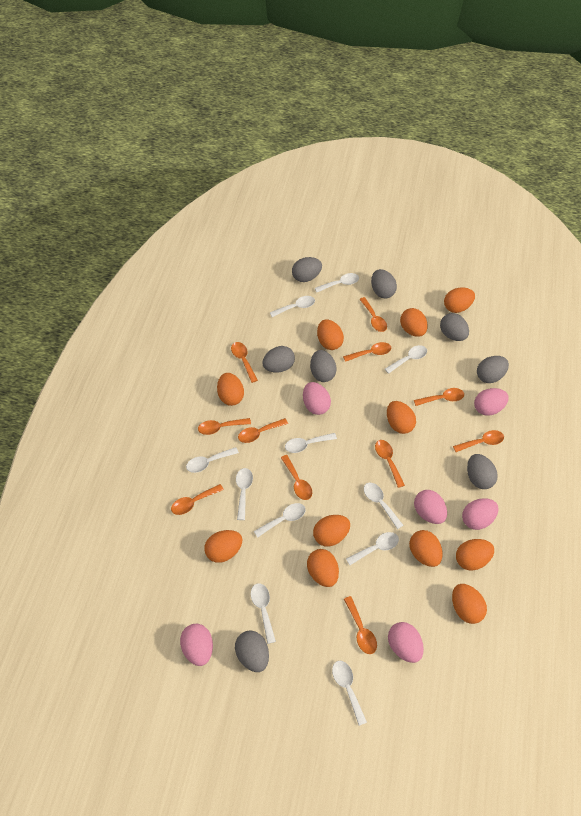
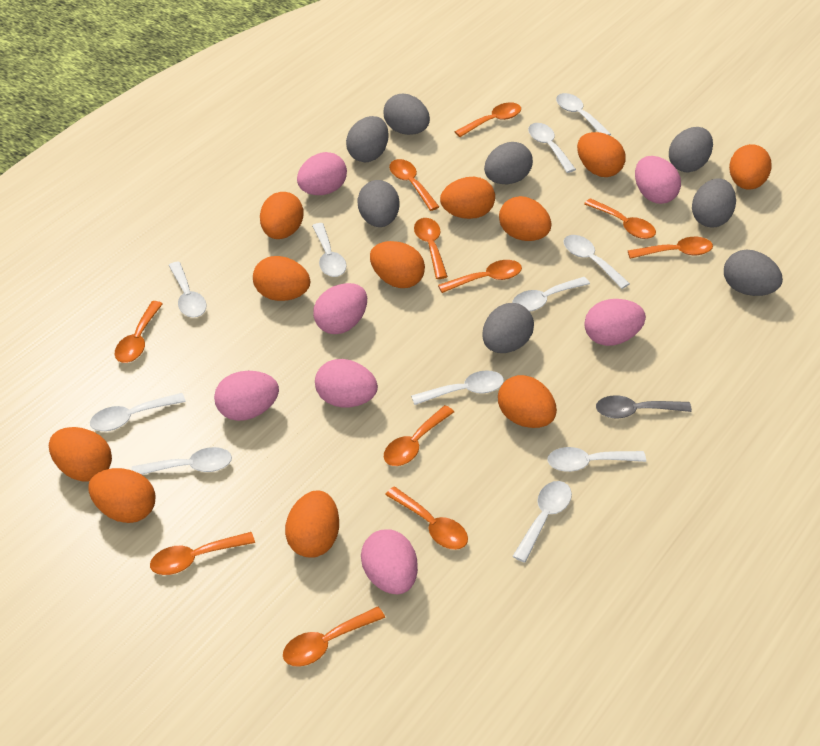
grey spoon: none = 0 -> [596,395,692,419] = 1
pink egg: [180,624,213,666] [303,382,331,415] [388,622,424,663] [414,490,447,524] [462,498,499,530] [474,388,508,416] = 6 -> [214,371,279,421] [297,152,347,195] [313,283,367,334] [315,359,378,408] [361,529,418,594] [584,299,646,346] [635,156,681,204] = 7

